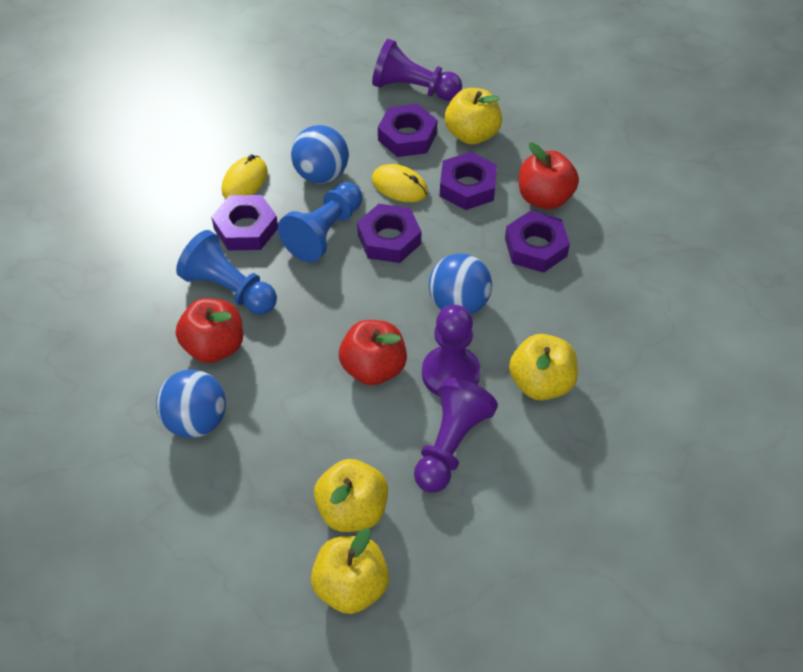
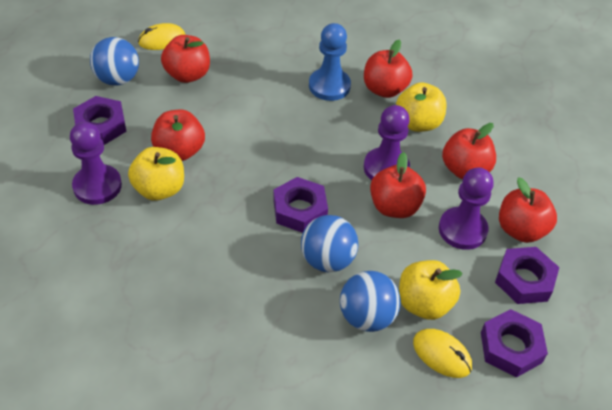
blue pawn: [176,230,277,315] [278,182,362,262] = 2 -> [309,23,351,101] = 1
purple nut: [211,195,278,251] [357,204,421,263] [378,104,437,157] [440,152,497,210] [505,211,570,273] = 5 -> [73,96,127,145] [273,177,328,233] [481,309,548,378] [495,247,559,304] = 4
red apple: [176,298,243,363] [339,320,407,385] [519,143,579,210] = 3 -> [151,110,205,161] [161,35,210,83] [364,40,412,98] [370,152,426,218] [442,123,496,179] [499,177,557,243] = 6
yellow apple: [311,528,389,614] [314,459,388,532] [445,88,502,145] [509,334,578,400] = 4 -> [128,147,184,201] [396,82,447,132] [399,260,463,320] = 3

